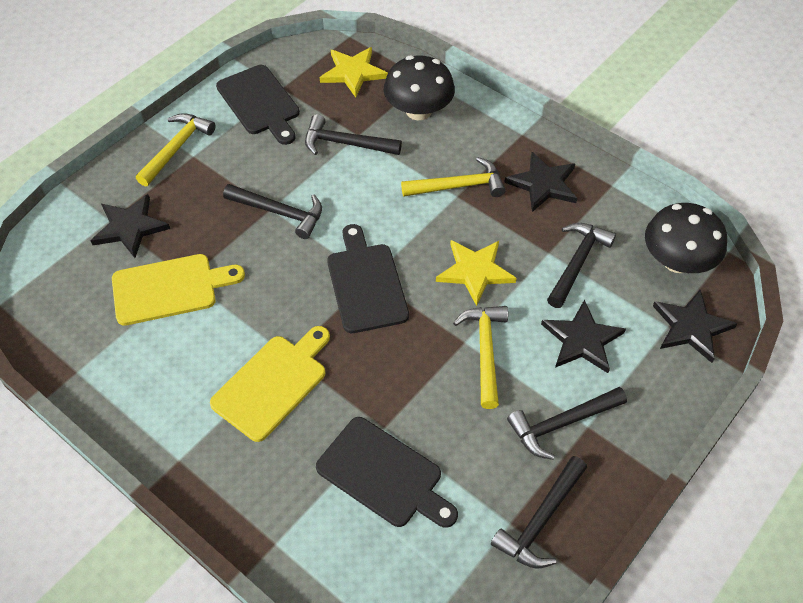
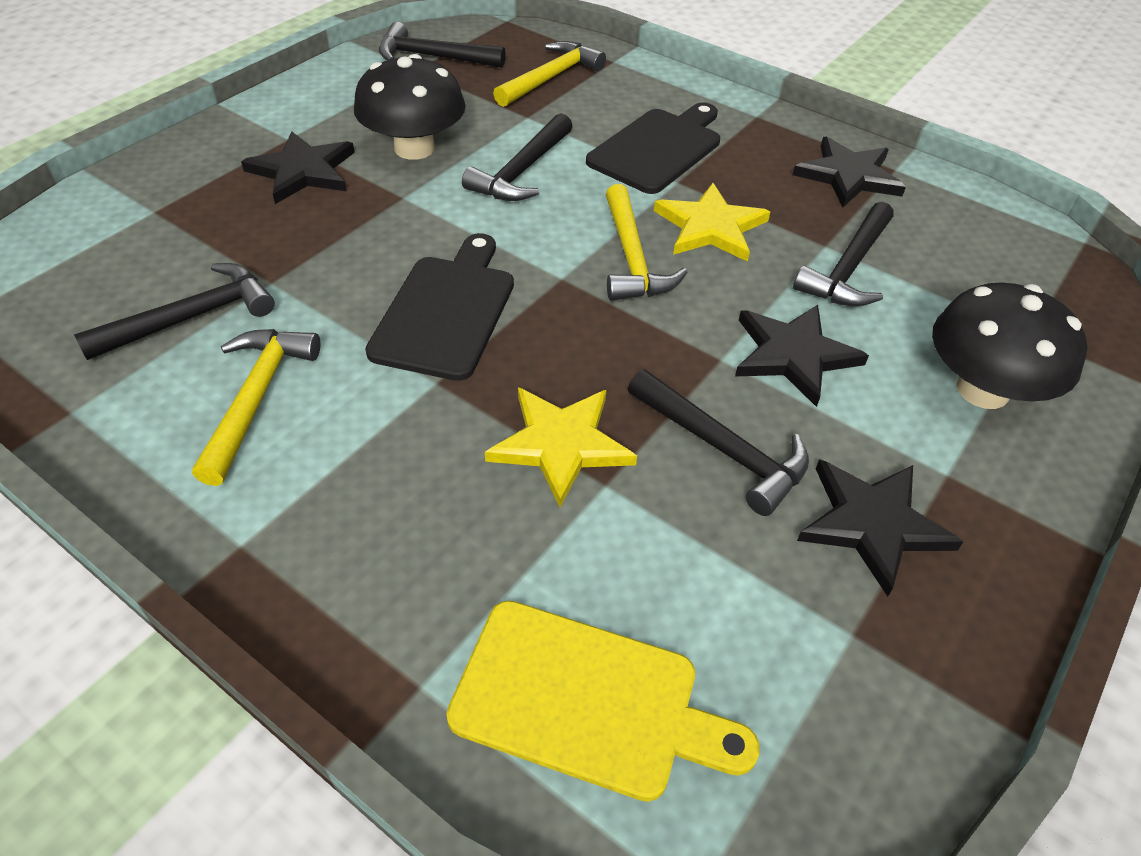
black cutting board: [216,65,300,145] [316,417,458,528] [327,224,409,333] = 3 -> [365,233,514,381] [586,102,720,194] = 2
yellow cutting board: [112,254,245,326] [210,326,330,442] = 2 -> [446,601,760,802] = 1

